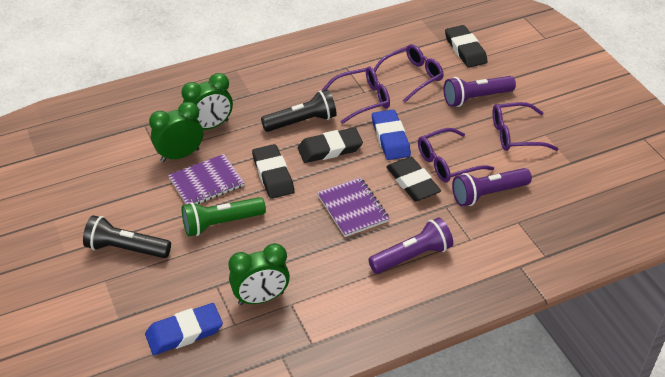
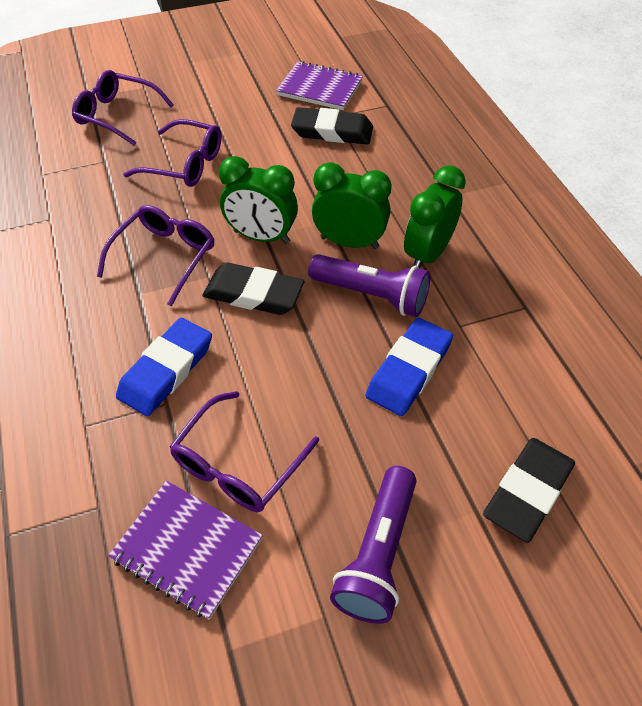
black eraser: [252,144,295,199] [298,128,363,163] [386,157,441,201] [445,25,488,68] = 4 -> [202,262,304,315] [291,107,373,145] [483,438,575,543] = 3
black flashlight: [83,215,171,258] [261,89,337,132] = 2 -> none = 0
green flashlight: [182,197,266,237] = 1 -> none = 0
purple flashlight: [368,217,453,274] [443,76,516,107] [452,168,532,206] = 3 -> [308,254,430,317] [330,466,416,624] = 2

